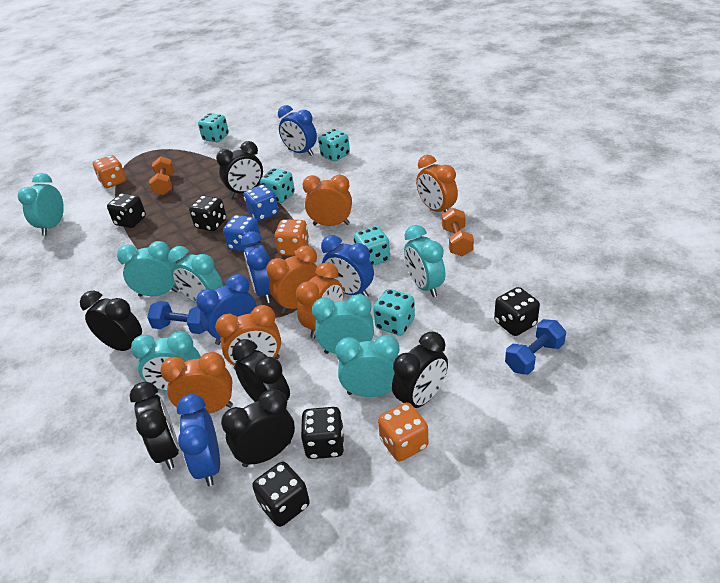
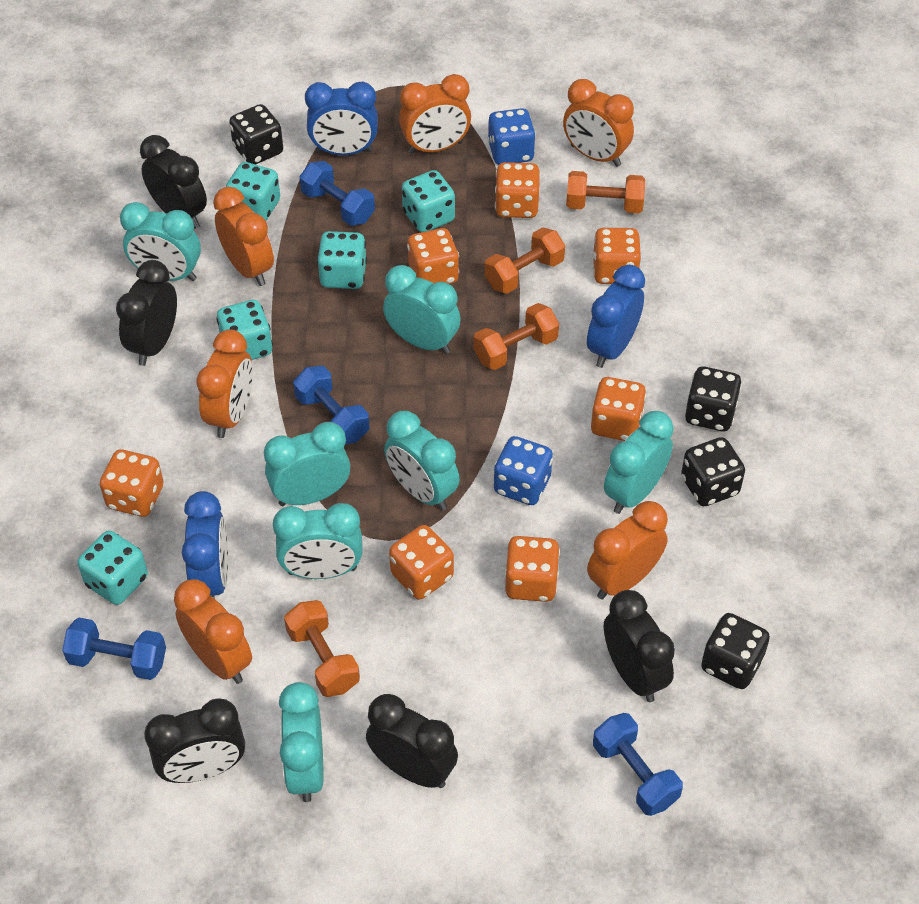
black clock: [80,290,142,351] [130,382,179,469] [216,141,263,197] [221,389,295,467] [232,339,290,402] [392,332,448,408] = 6 -> [116,260,177,366] [140,135,207,229] [144,699,245,783] [366,694,458,788] [604,590,675,702] = 5
black dice: [107,193,146,228] [189,195,226,231] [252,462,310,527] [301,407,345,459] [494,287,540,336] = 5 -> [229,104,283,165] [681,437,745,506] [685,366,742,431] [701,613,770,689] = 4
blue clock: [177,394,220,486] [196,274,257,345] [241,231,271,303] [278,105,317,156] [321,235,374,297] = 5 -> [182,491,228,598] [305,82,378,155] [587,265,645,368] = 3
blue dumbbell: [147,301,206,334] [505,319,566,375] = 2 -> [62,618,166,680] [293,366,369,445] [300,161,375,226] [593,713,683,816] = 4
orange dice: [93,155,126,188] [275,219,309,256] [378,402,428,461] = 3 -> [100,450,164,517] [389,525,454,599] [407,228,459,284] [495,162,541,218] [505,536,560,602] [591,377,646,441] [592,228,641,284] = 7
orange dumbbell: [149,156,174,195] [442,208,474,256] = 2 -> [284,600,360,697] [474,303,559,370] [485,227,565,294] [566,171,645,213] = 4

